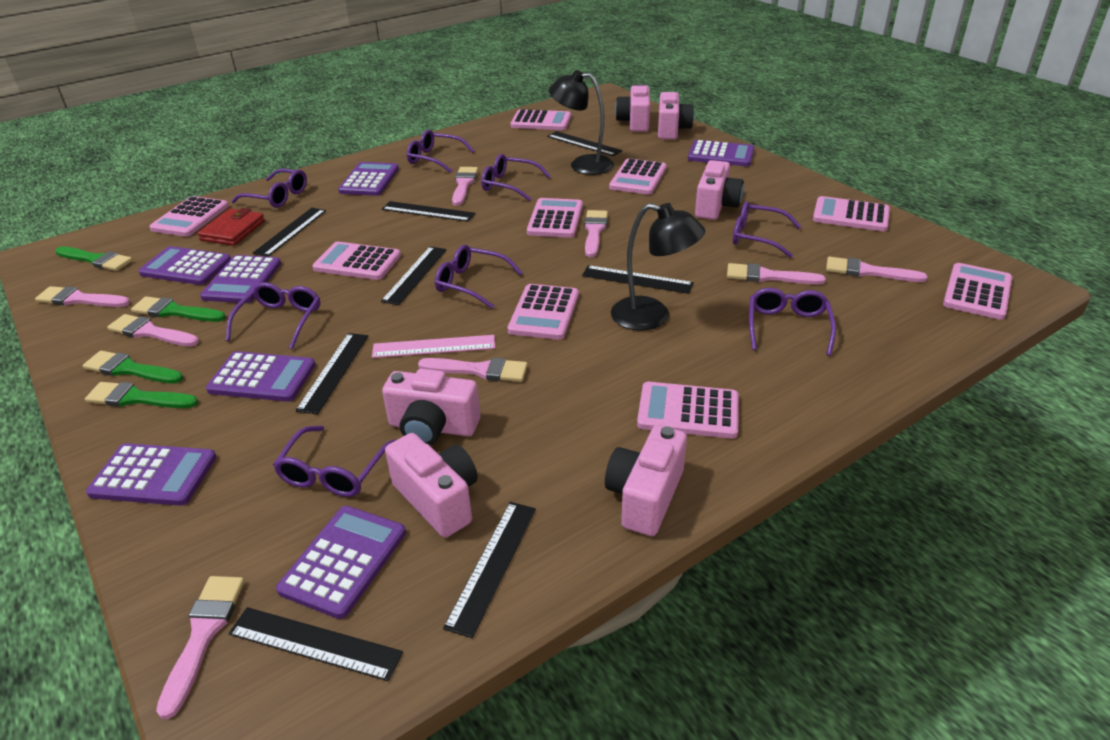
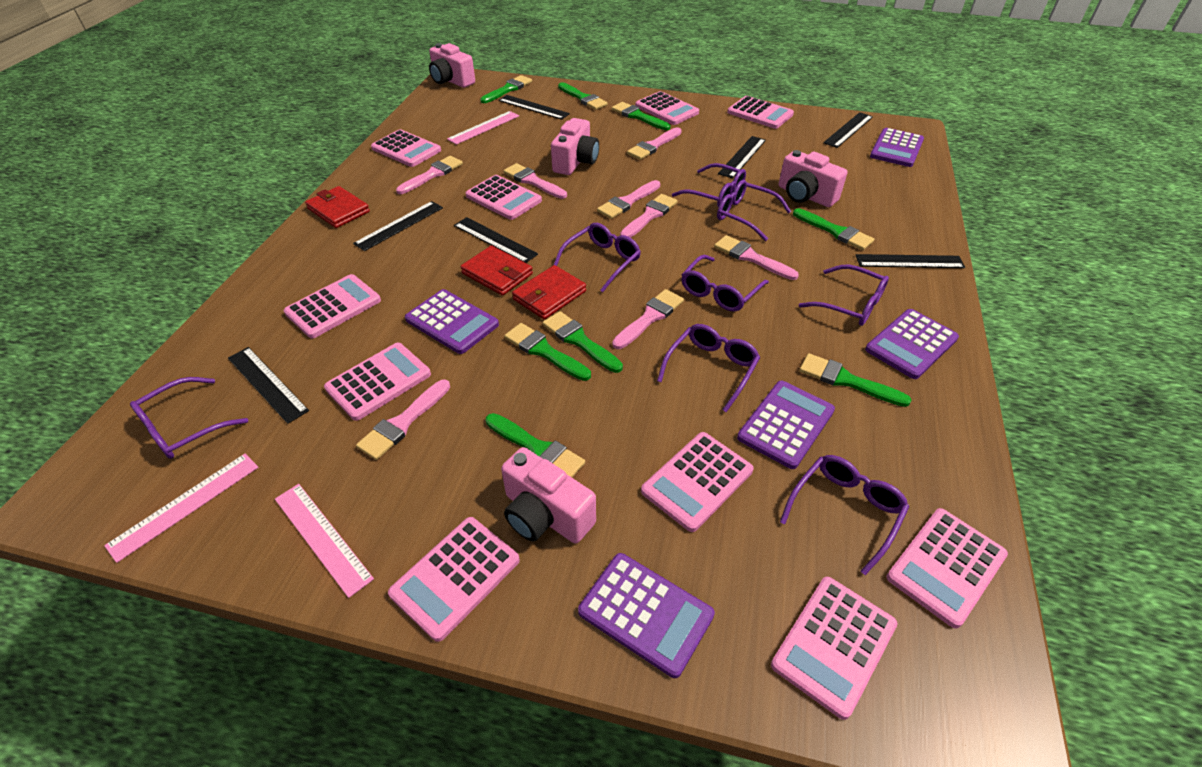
black lamp: [549,70,614,175] [611,203,705,331] = 2 -> none = 0
black ruler: [228,607,403,681] [253,208,326,257] [295,333,368,414] [381,247,447,305] [382,201,475,222] [443,502,536,638] [547,131,622,156] [582,265,694,294] = 8 -> [228,347,309,424] [353,201,443,251] [454,217,538,263] [498,95,570,120] [718,136,766,178] [823,112,873,148] [856,254,965,268] = 7
green brush: [55,246,133,271] [82,351,183,384] [85,382,198,408] [131,296,226,322] = 4 -> [480,75,532,103] [486,413,585,477] [504,323,591,381] [543,311,623,373] [558,82,608,110] [612,102,670,130] [793,208,874,250] [799,353,912,407] = 8
pink calculator: [149,196,229,237] [312,241,401,280] [508,284,579,340] [510,109,571,130] [527,198,583,238] [609,158,667,195] [637,382,739,439] [813,196,890,231] [943,263,1012,320] = 9 -> [284,274,381,338] [324,343,431,421] [371,129,441,167] [388,517,520,642] [466,175,542,220] [635,91,699,125] [641,432,754,532] [727,96,794,129] [771,577,897,720] [887,508,1008,629] = 10
pink camera: [382,369,480,445] [385,433,478,538] [605,425,687,536] [615,83,650,132] [658,92,694,140] [695,160,744,220] = 6 -> [429,43,475,88] [501,447,596,544] [551,118,599,175] [779,150,847,207] = 4
pink ruler: [372,335,495,358] = 1 -> [104,454,258,563] [275,484,374,598] [447,111,519,145] = 3
purple calculator: [86,443,217,506] [139,246,231,285] [200,255,281,303] [206,351,315,402] [276,506,406,619] [338,162,399,196] [688,140,754,166] = 7 -> [405,289,499,354] [578,553,715,678] [737,381,835,469] [865,309,959,379] [870,128,924,167] = 5
red wallet: [198,208,265,246] = 1 -> [305,186,370,228] [461,246,533,296] [512,265,586,319] = 3

